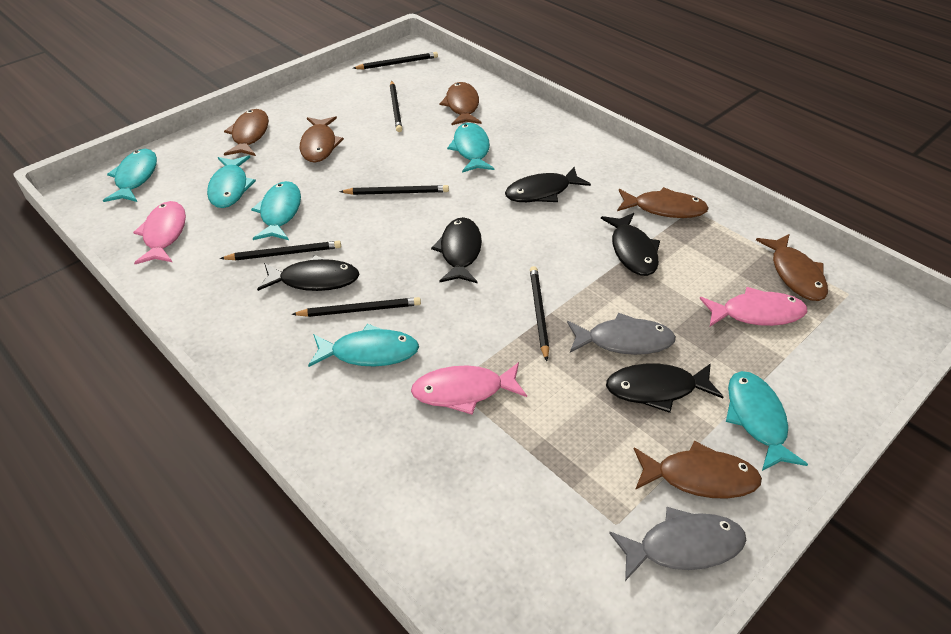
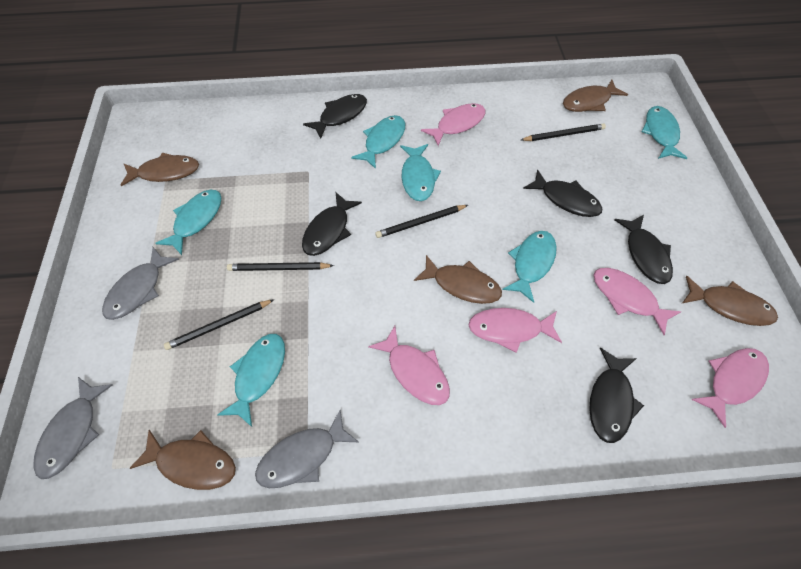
black pencil: [220,241,341,260] [291,297,421,317] [339,185,449,195] [353,52,438,69] [390,81,402,132] [530,266,549,361] = 6 -> [164,299,274,350] [227,262,334,271] [375,205,468,238] [521,123,606,141] = 4
brown fish: [224,109,269,156] [300,116,344,162] [440,82,482,125] [617,187,709,218] [634,441,762,499] [756,234,828,301] = 6 -> [121,152,199,186] [129,430,236,490] [414,255,502,304] [563,79,628,112] [682,276,778,326] = 5
grey fish: [567,312,676,355] [609,507,746,581] = 2 -> [33,377,112,479] [102,247,179,320] [255,410,359,488] = 3
pink fish: [133,201,186,264] [411,362,527,415] [700,287,807,326] = 3 -> [368,326,450,405] [421,103,485,146] [469,308,562,353] [593,268,681,335] [691,348,769,428] = 5

